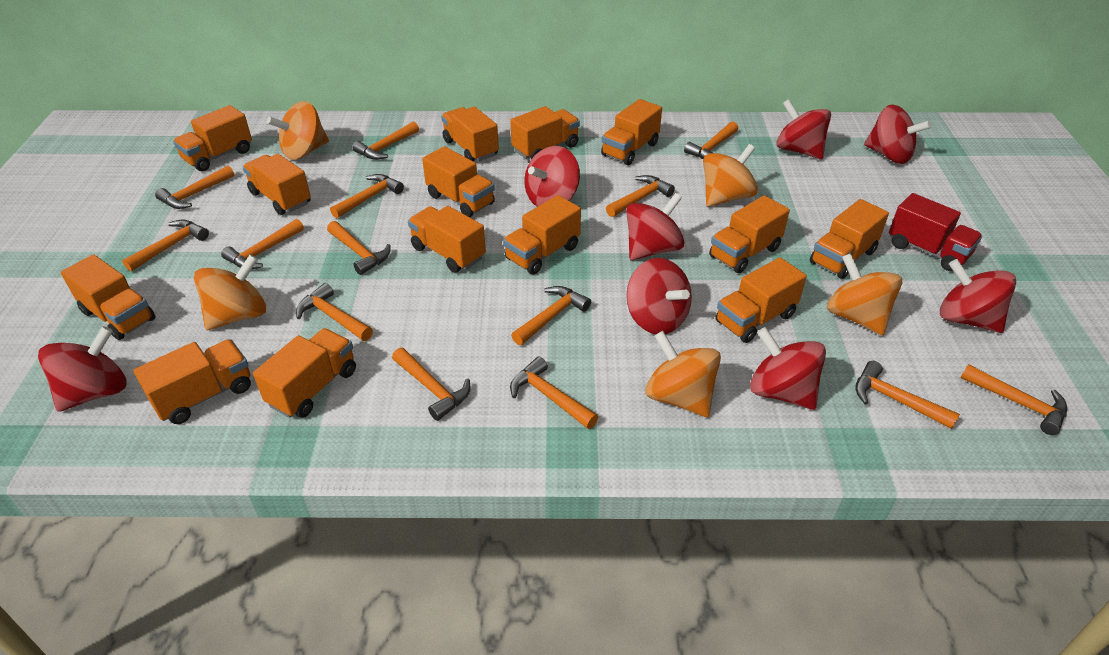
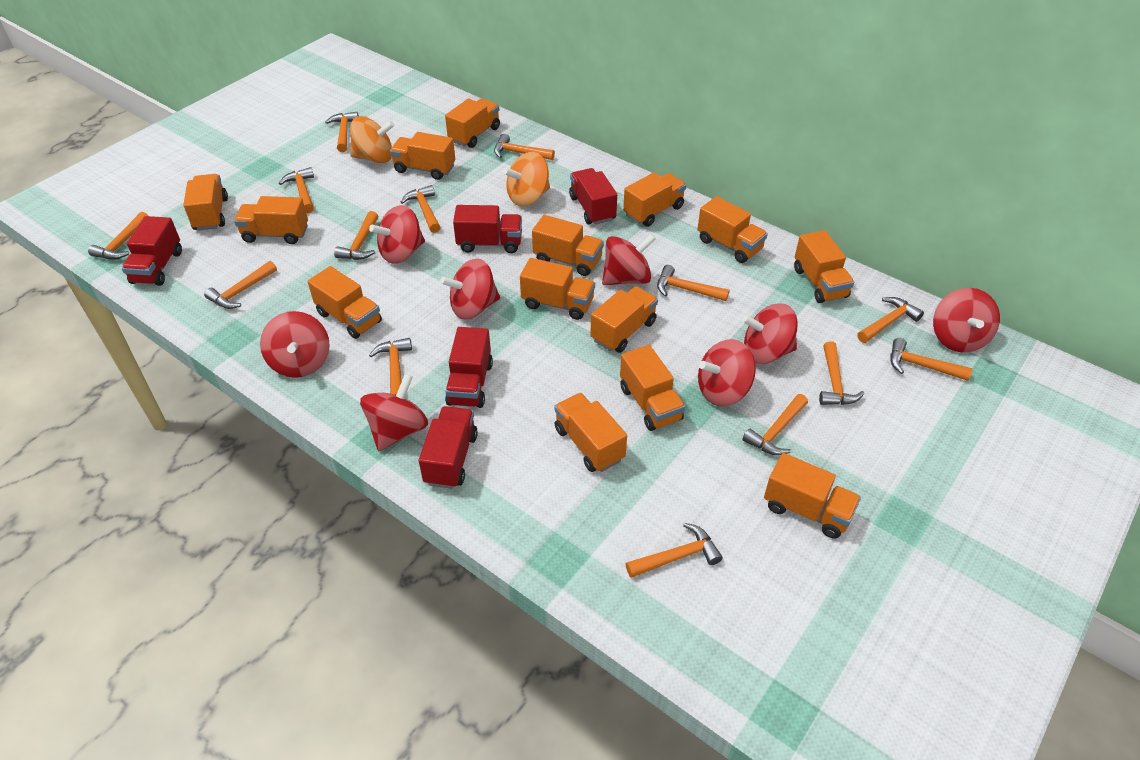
orange spinning top: [194,255,266,330] [267,101,329,160] [645,331,721,417] [703,144,758,207] [827,253,902,335] = 5 -> [350,116,394,163] [503,152,550,206] = 2
red truck: [889,193,983,271] = 1 -> [122,216,182,286] [419,406,478,489] [445,327,493,408] [453,205,522,253] [569,168,617,225] = 5

